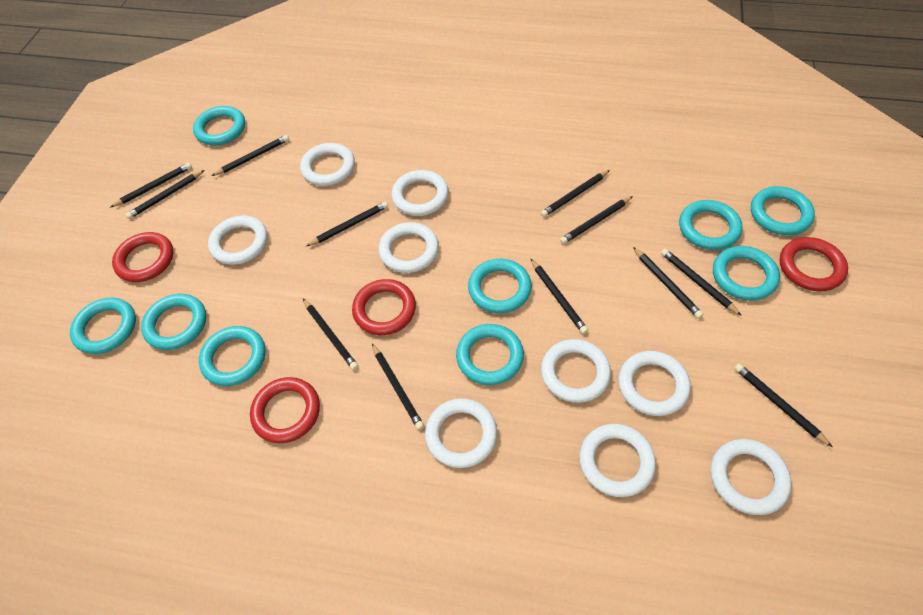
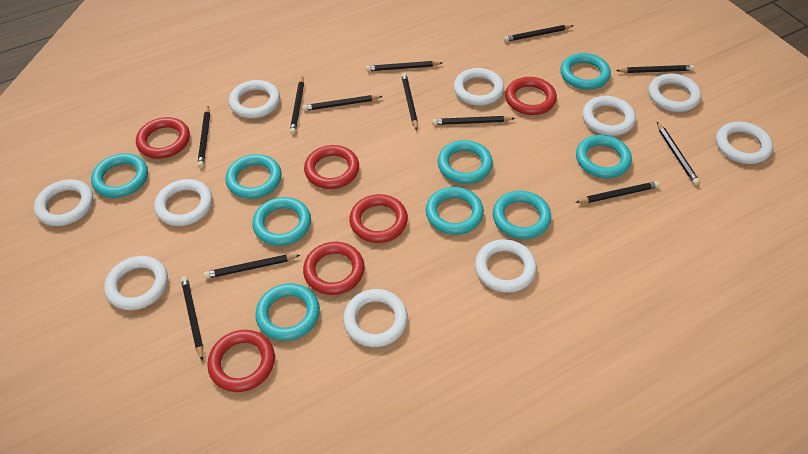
red ring: [112,232,174,282] [250,377,320,443] [352,279,416,335] [780,237,848,291] = 4 -> [136,117,190,159] [207,330,275,392] [303,242,365,295] [304,145,359,189] [349,194,408,243] [505,77,557,115] = 6
white ring: [208,215,268,265] [300,143,355,186] [378,222,439,273] [391,170,449,216] [425,398,497,468] [541,339,611,403] [579,424,656,497] [618,351,691,416] [711,439,791,515] = 9 -> [34,179,93,226] [104,256,168,310] [154,179,212,226] [229,80,280,118] [343,289,408,347] [454,68,504,106] [475,239,537,293] [582,96,636,136] [649,74,701,112] [716,122,773,164] = 10

